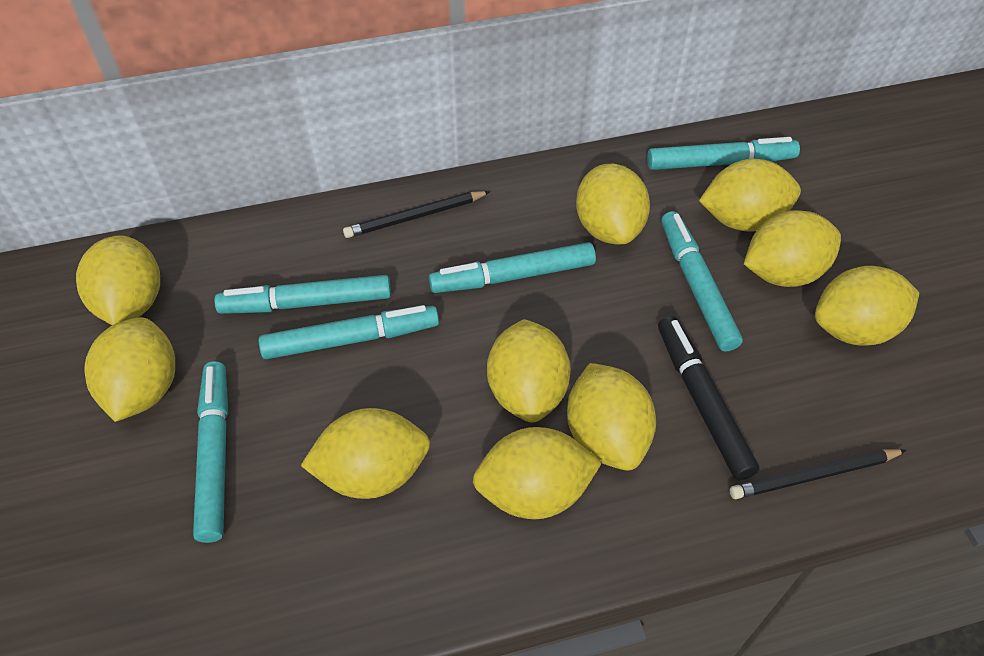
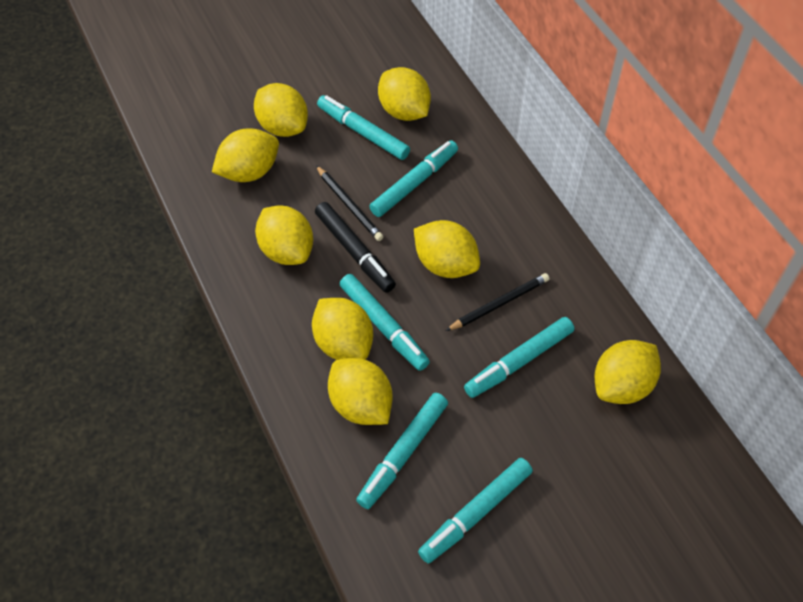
yellow lemon: [76,236,160,325] [84,317,175,422] [301,408,430,499] [473,427,602,519] [487,319,571,423] [567,363,656,471] [576,164,650,244] [699,159,801,232] [744,210,841,287] [815,266,919,346] = 10 -> [212,128,279,182] [254,83,308,137] [255,205,313,265] [312,298,373,360] [328,358,393,425] [378,67,431,121] [414,220,480,278] [594,340,661,404] = 8

